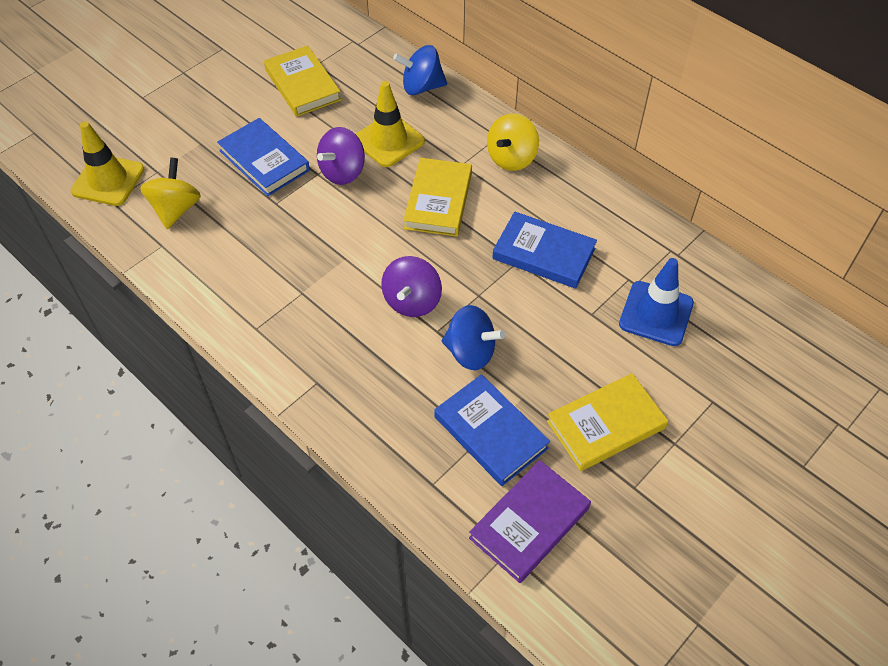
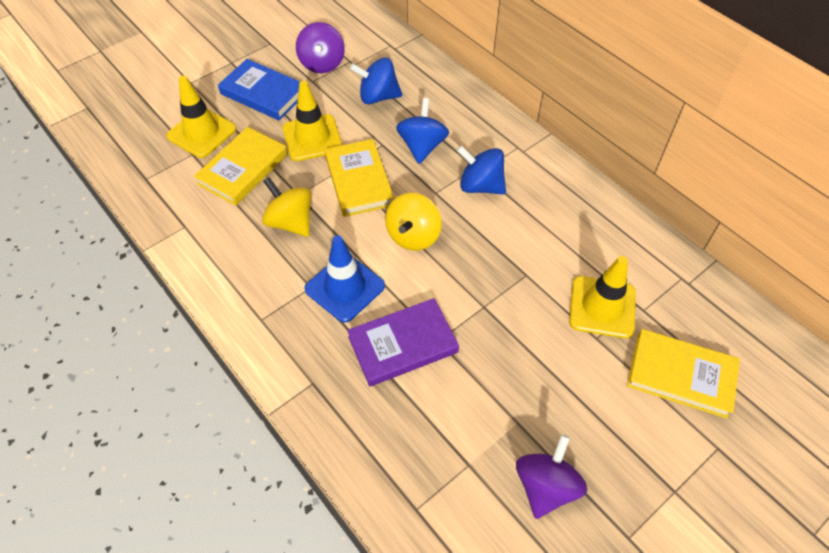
blue book: [217,118,310,196] [434,374,550,486] [492,212,597,289] = 3 -> [218,59,300,120] = 1
blue spinning top: [393,45,447,95] [442,305,505,370] = 2 -> [350,57,402,105] [396,98,449,164] [457,145,506,195] = 3
yellow traffic cone: [71,121,145,206] [356,81,425,167] = 2 -> [166,76,236,158] [283,81,343,161] [569,256,636,338] = 3

